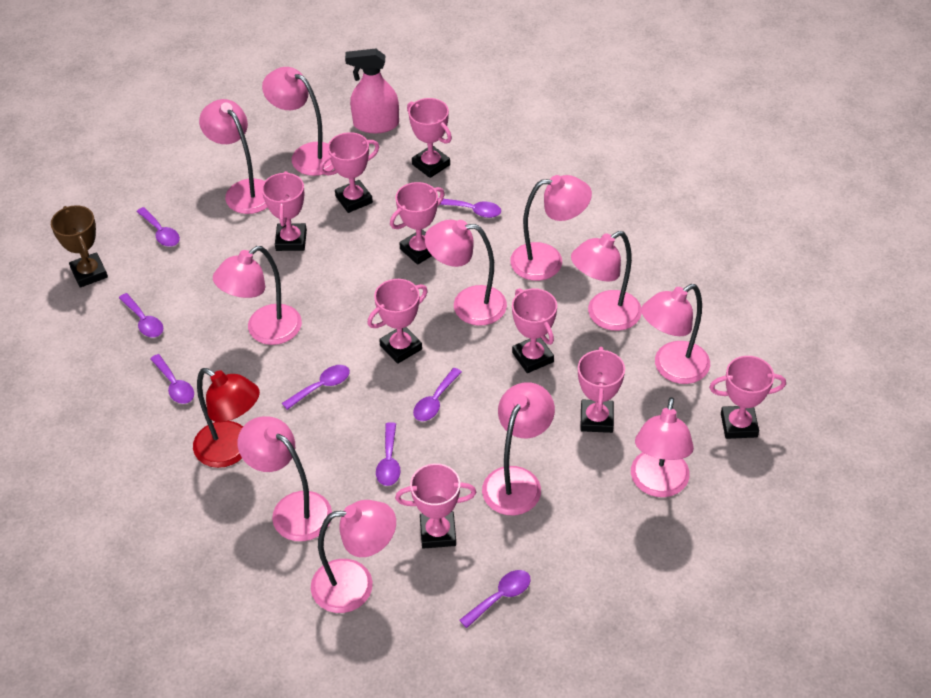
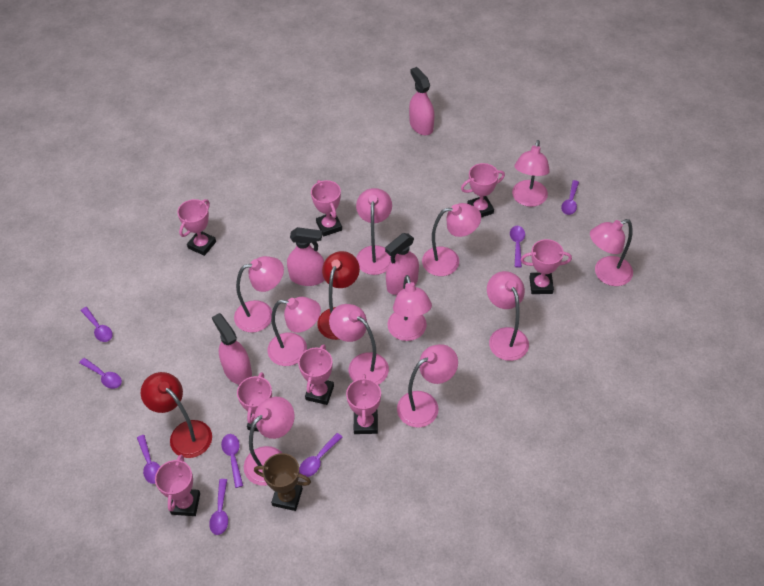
pink spray bottle: [345,49,399,133] = 1 -> [212,313,252,385] [287,227,325,286] [385,233,419,295] [409,67,435,135] = 4
pink trophy: [262,171,307,251] [319,132,379,213] [367,279,428,364] [390,182,445,265] [395,463,476,549] [407,98,452,178] [512,288,557,373] [578,347,625,433] [709,356,786,439] = 9 -> [155,454,200,516] [177,199,216,256] [237,372,272,432] [298,344,334,405] [311,180,342,236] [346,374,381,434] [461,163,505,217] [520,239,572,294] = 8
red lamp: [193,368,260,468] = 1 -> [141,372,212,458] [317,251,360,340] = 2

